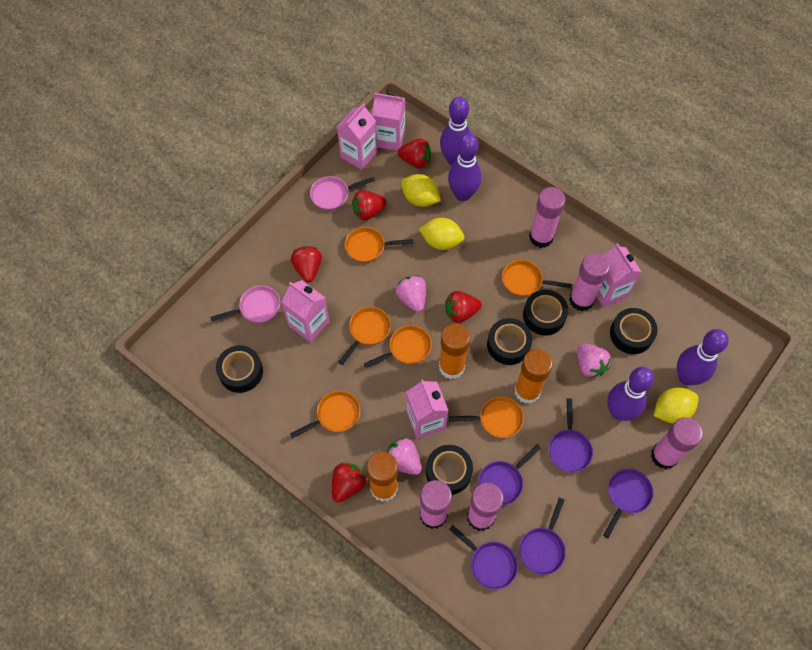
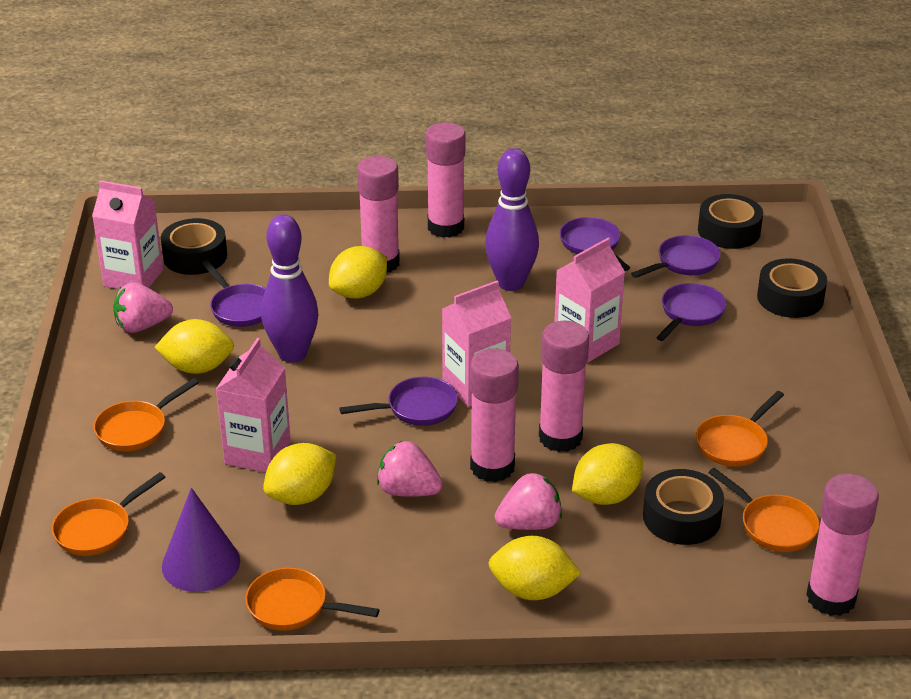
black tape: [216,345,263,393] [426,445,473,495] [487,318,532,365] [523,290,568,336] [610,308,657,354] = 5 -> [161,218,227,275] [643,469,724,545] [698,194,763,249] [757,258,827,318] = 4
orange glue stick: [367,452,398,502] [439,323,470,379] [515,349,553,404] = 3 -> none = 0
orange pan: [290,391,360,438] [339,307,391,365] [345,227,413,263] [364,325,431,368] [449,396,524,438] [502,260,572,296] = 6 -> [52,472,166,556] [93,378,199,451] [245,568,380,631] [696,391,784,467] [708,468,820,552] = 5
pink carton: [281,280,330,342] [337,103,377,170] [372,93,405,151] [406,379,449,439] [597,243,642,308] = 5 -> [92,180,163,289] [216,338,291,472] [442,281,511,407] [554,238,625,363] = 4
pink pan: [210,285,280,323] [310,176,375,210] = 2 -> none = 0
purple bowling pin: [440,97,471,166] [448,133,481,201] [607,367,654,421] [677,329,729,385] = 4 -> [261,214,318,362] [485,148,539,291] = 2
purple cone: none = 0 -> [162,488,240,592] = 1
red strawberry: [291,246,322,282] [332,463,366,503] [352,190,387,220] [397,139,431,168] [445,291,482,323] = 5 -> none = 0
yellow lemon: [401,174,441,207] [419,218,464,250] [654,387,699,424] = 3 -> [154,319,234,374] [263,443,336,505] [329,246,387,299] [489,536,581,600] [572,443,643,505] = 5

